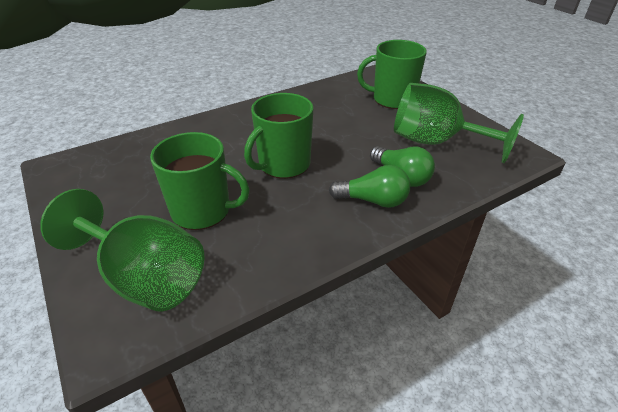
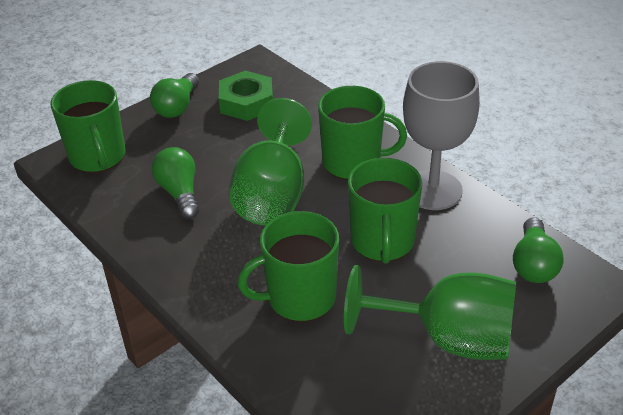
green light bulb: [329,165,410,208] [370,146,435,187] = 2 -> [150,73,199,118] [152,147,200,219] [513,217,564,283] = 3
green mug: [150,132,250,230] [244,93,313,179] [357,40,427,109] = 3 -> [50,80,126,173] [238,211,339,322] [318,86,407,180] [348,158,422,264] = 4
green nut: none = 0 -> [219,71,273,121] = 1
grey goblet: none = 0 -> [403,61,480,210] = 1

